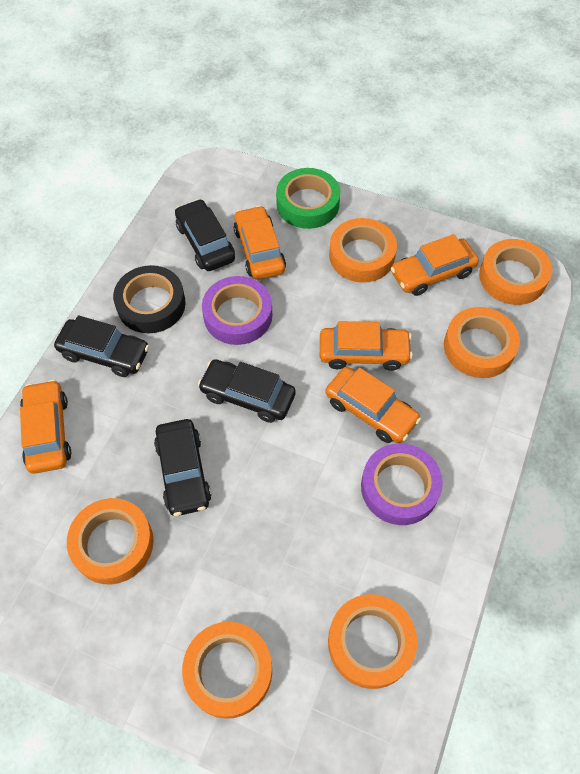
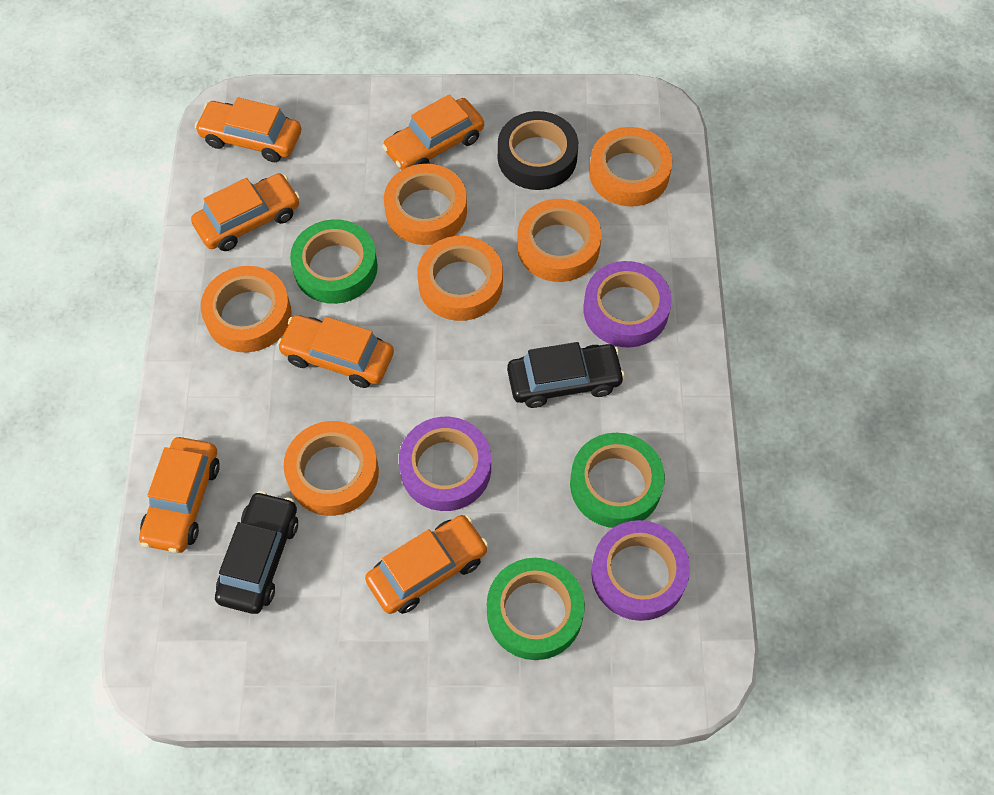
black car: [54,315,149,377] [154,419,211,516] [175,199,235,271] [198,359,296,423] = 4 -> [215,491,298,614] [507,342,625,408] = 2
green tape: [276,168,340,229] = 1 -> [290,219,378,304] [487,558,585,660] [570,433,665,528] = 3
orange car: [20,380,71,474] [234,206,286,280] [320,321,413,371] [325,367,421,443] [391,234,479,296] = 5 -> [139,437,220,553] [191,173,300,251] [195,97,301,162] [277,315,394,388] [365,515,488,614] [382,94,484,170] = 6
purple tape: [202,276,272,345] [361,443,443,525] = 2 -> [399,417,491,511] [584,261,672,347] [591,520,690,621] = 3

